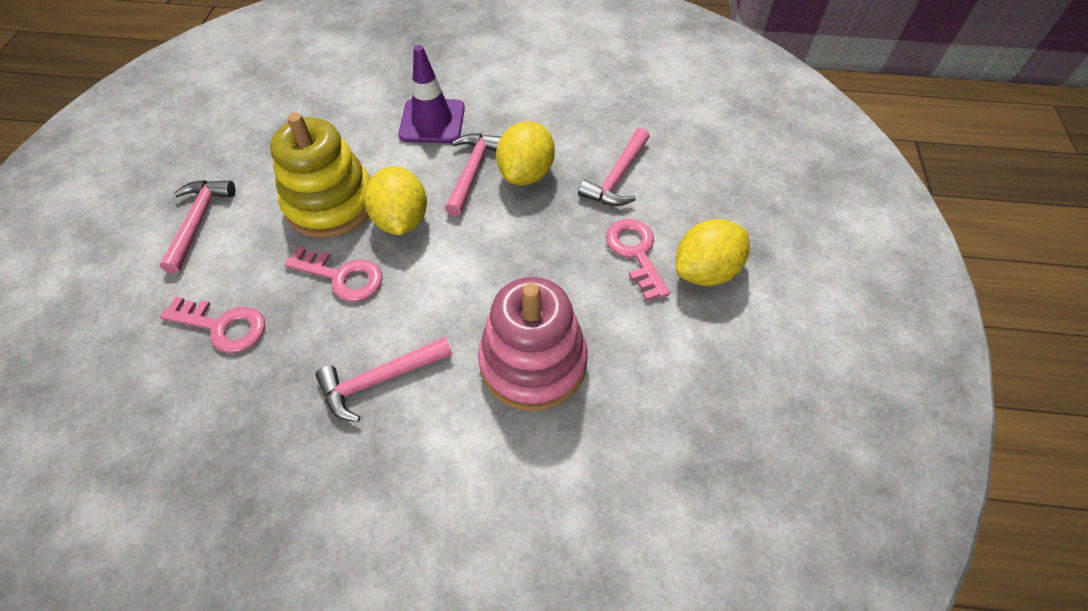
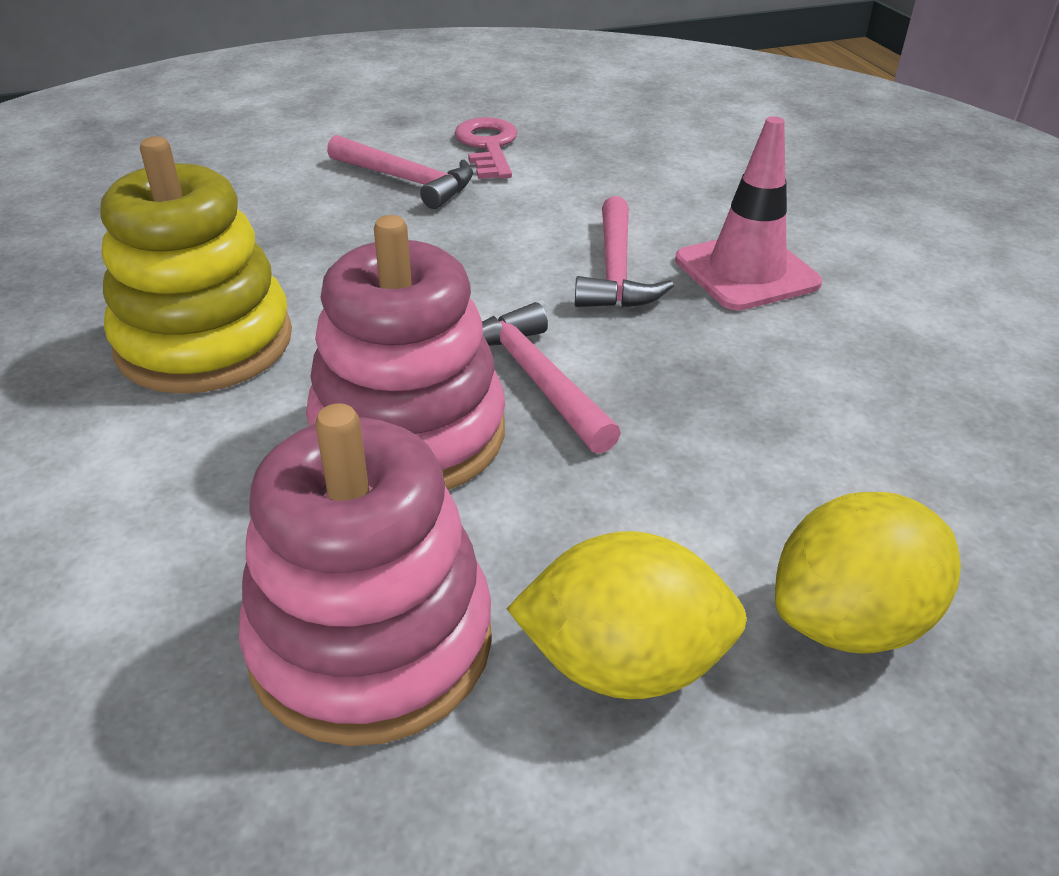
pink hammer: [160,180,235,273] [315,337,452,422] [445,134,501,216] [578,128,650,206] = 4 -> [327,135,473,209] [482,302,621,454] [575,196,674,308] = 3
pink key: [160,297,265,353] [284,247,382,302] [606,219,670,301] = 3 -> [454,117,518,179] = 1
pink stacking toy: [478,277,588,411] = 1 -> [239,403,492,746] [306,215,505,490] = 2
pink traffic cone: none = 0 -> [675,116,822,310] = 1
purple traffic cone: [399,45,465,143] = 1 -> none = 0
yellow lemon: [364,167,427,235] [496,121,555,185] [676,219,750,286] = 3 -> [507,531,747,699] [775,492,961,654] = 2

